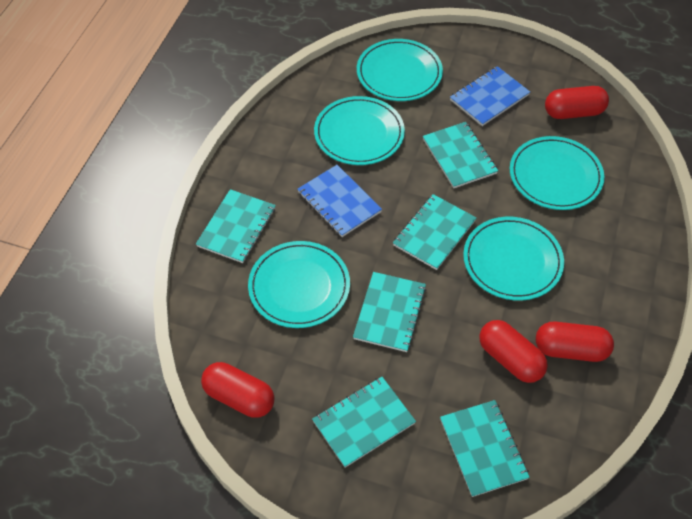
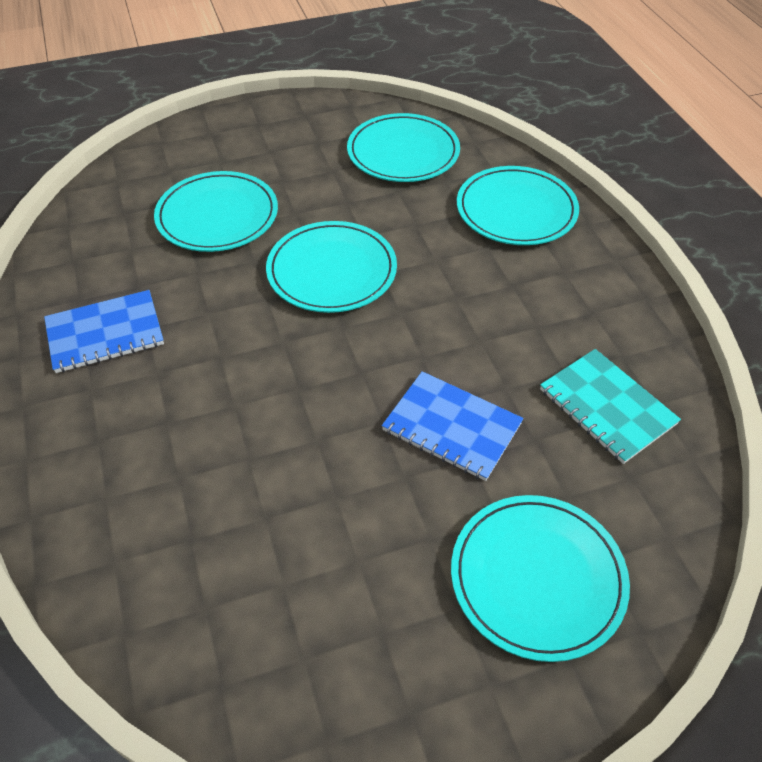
red capsule: [201,362,274,418] [479,320,548,383] [536,321,614,362] [545,86,609,119] = 4 -> none = 0
turquoise notebook: [196,189,276,263] [312,377,416,468] [353,272,426,352] [393,194,476,270] [423,122,498,188] [440,400,530,497] = 6 -> [540,349,681,464] = 1

